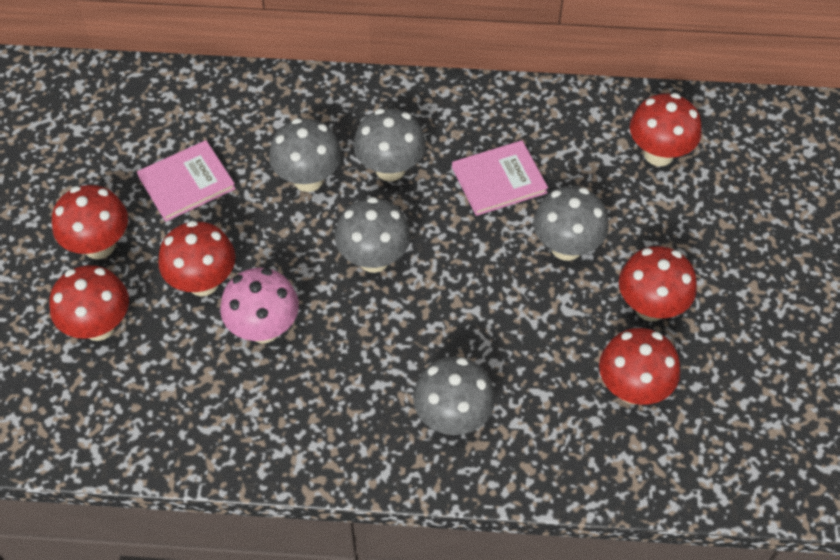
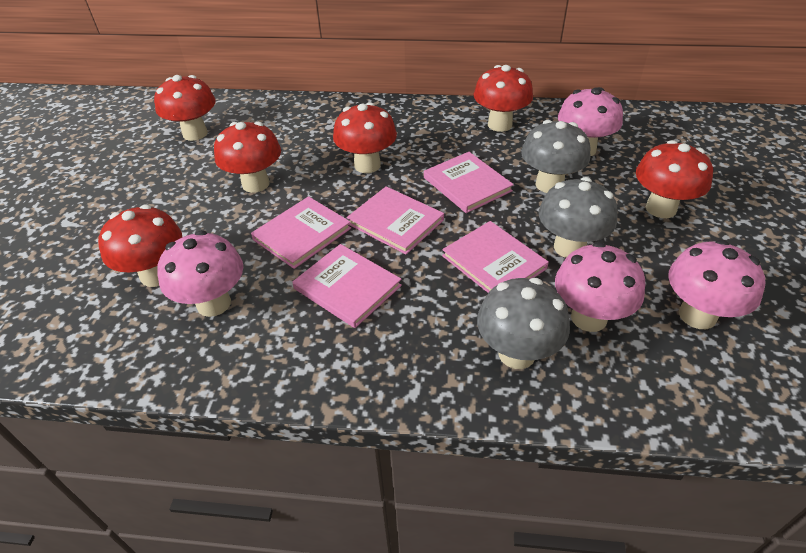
grey mushroom: [269,118,342,192] [335,197,410,273] [353,108,426,182] [413,356,495,435] [533,186,609,261] = 5 -> [477,278,570,369] [521,120,590,193] [539,177,618,258] = 3
pink book: [137,140,236,222] [452,140,548,216] = 2 -> [251,196,351,269] [292,244,402,328] [347,186,444,254] [424,152,514,213] [442,221,549,293] = 5
pink mushroom: [220,268,299,343] = 1 -> [157,230,243,317] [555,242,645,332] [558,87,623,156] [668,240,766,329] = 4

